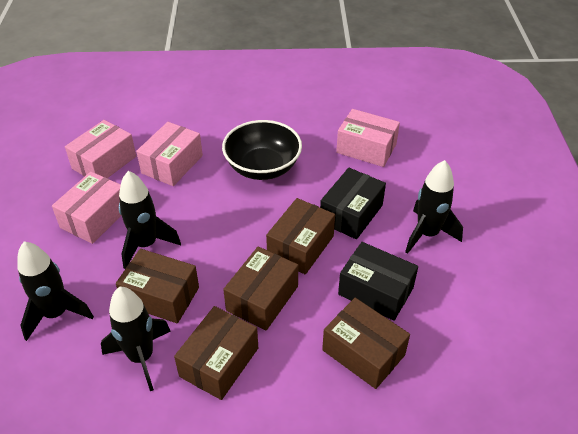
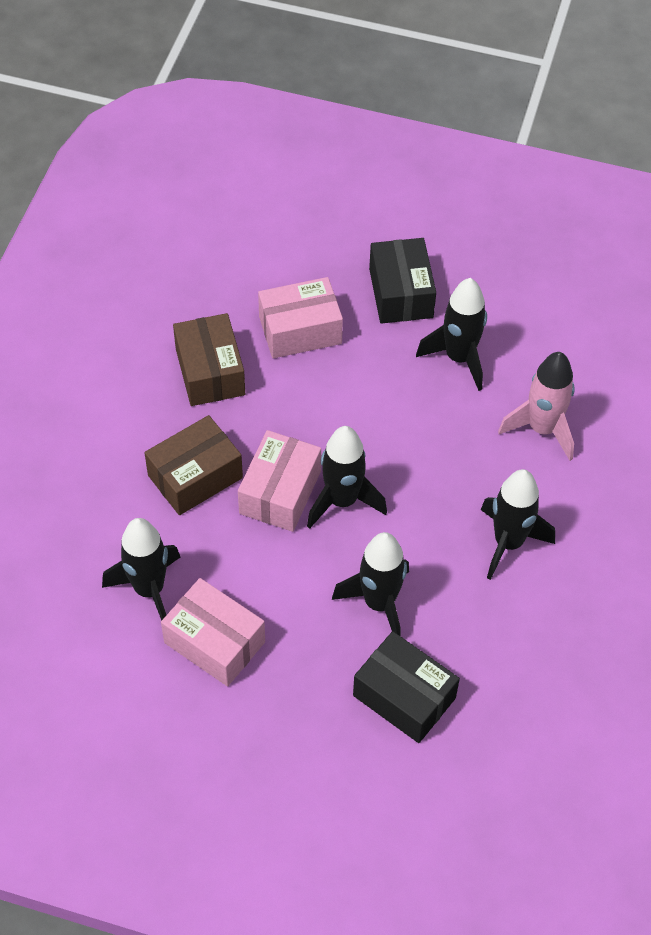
black bowl: [222,120,302,180] = 1 -> none = 0
black rocket: [17,241,94,341] [101,287,171,391] [119,171,181,269] [405,160,463,254] = 4 -> [102,518,181,621] [307,426,387,529] [332,532,409,636] [416,278,487,391] [481,469,555,580] = 5
brown box: [116,249,199,323] [174,306,258,400] [223,246,298,330] [266,198,335,274] [322,298,410,389] = 5 -> [144,415,243,515] [173,313,245,406] = 2
pink box: [52,172,122,244] [65,120,136,178] [136,122,203,186] [336,109,400,167] = 4 -> [161,578,265,687] [238,430,321,532] [258,277,343,358] = 3
pink rocket: none = 0 -> [498,352,575,461] = 1

